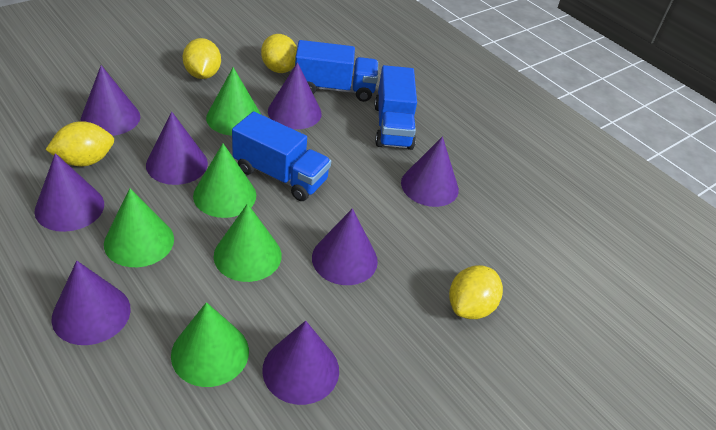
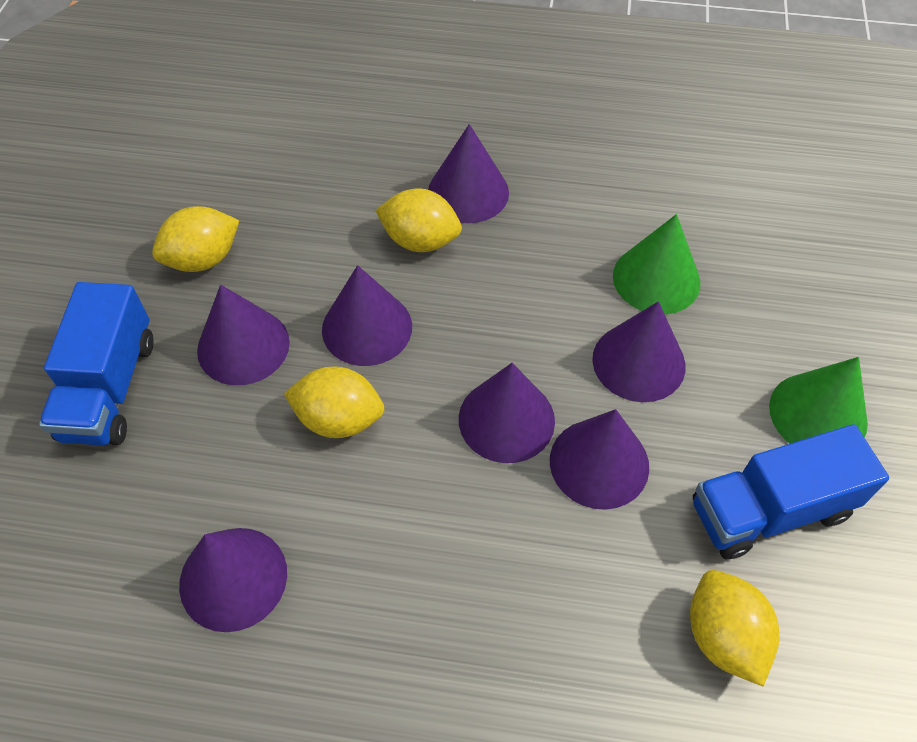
blue truck: [232,111,331,201] [295,40,378,102] [374,65,417,150] = 3 -> [39,282,154,445] [693,424,889,559] = 2
green cone: [104,188,174,267] [171,302,249,387] [193,143,256,218] [206,67,261,136] [214,203,282,282] = 5 -> [613,214,700,314] [769,357,868,444] = 2
purple cone: [34,153,104,232] [52,261,131,345] [81,65,140,136] [146,111,208,185] [262,321,339,405] [268,62,322,129] [312,208,378,285] [401,136,459,207] = 8 -> [179,528,287,632] [197,285,290,385] [322,265,412,366] [428,124,509,223] [459,363,555,463] [550,409,649,510] [592,301,685,402] = 7

